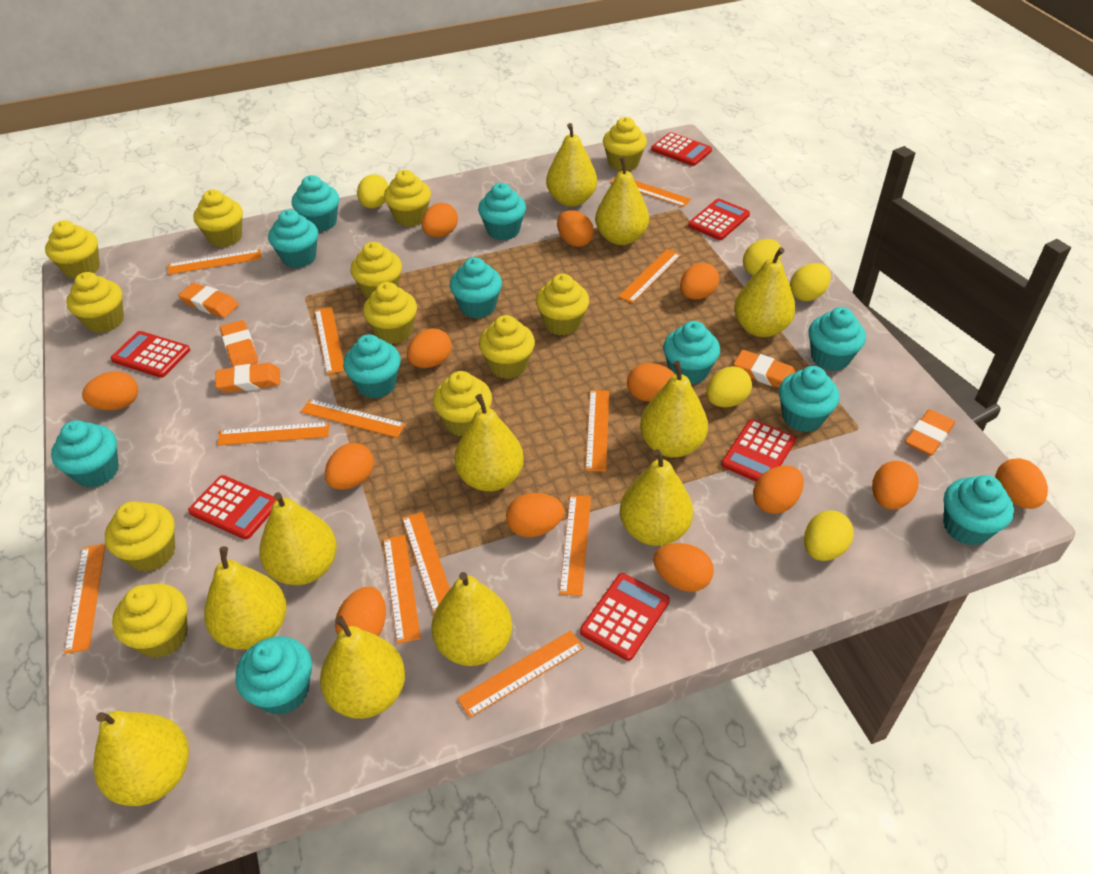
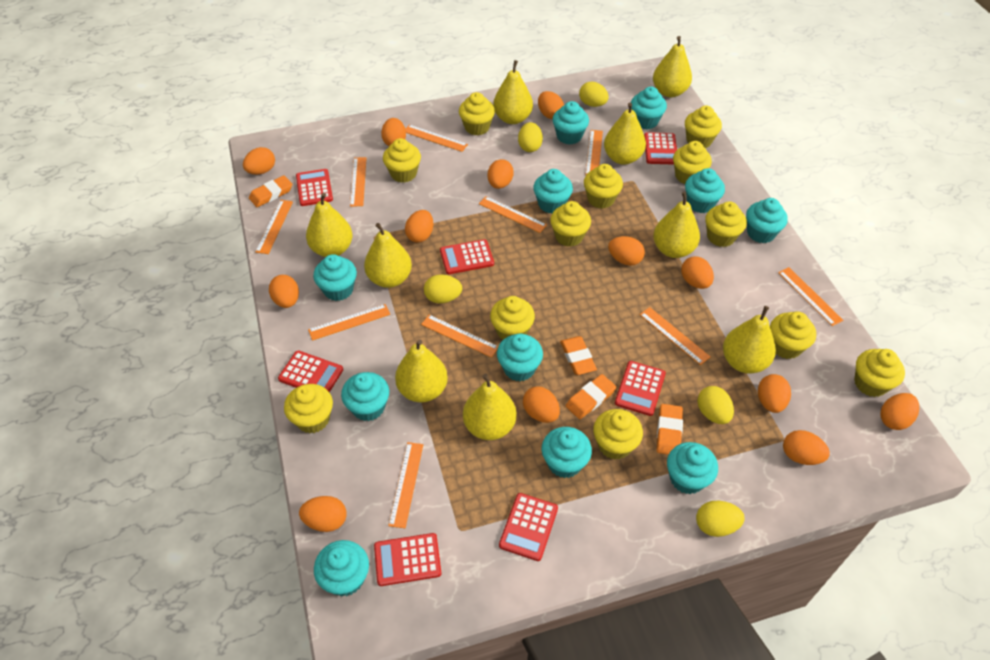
orange eraser: [178,283,239,318] [215,363,280,393] [220,320,258,367] [734,350,796,388] [905,409,955,456] = 5 -> [249,175,292,207] [560,336,597,375] [566,374,616,419] [657,404,683,455] = 4
orange ruler: [64,544,105,654] [168,249,261,275] [217,422,330,446] [301,399,406,438] [315,307,344,374] [383,535,421,644] [402,512,450,613] [457,630,584,718] [559,495,591,596] [585,390,609,472] [610,178,691,207] [618,249,681,303] = 12 -> [255,200,293,254] [308,304,390,341] [350,157,367,207] [388,442,423,528] [406,125,468,152] [421,315,499,358] [479,196,547,233] [586,130,603,175] [640,307,711,365] [778,267,843,326] = 10
red calculator: [110,331,190,378] [188,475,277,540] [580,573,670,661] [651,132,712,166] [688,198,750,240] [721,419,796,482] = 6 -> [278,350,343,392] [296,169,333,206] [374,533,441,586] [440,239,494,274] [499,493,558,561] [615,361,666,416] [644,132,677,165] = 7
yellow pear: [94,711,189,806] [204,546,287,650] [259,492,337,585] [320,616,405,719] [431,572,512,666] [454,394,524,492] [546,123,597,207] [595,157,649,245] [619,449,693,546] [640,361,708,458] [734,247,796,337] = 11 -> [306,193,353,257] [364,223,412,288] [395,339,448,402] [463,374,517,440] [493,60,533,124] [604,102,646,165] [653,36,692,97] [653,192,700,258] [723,306,776,374] = 9

